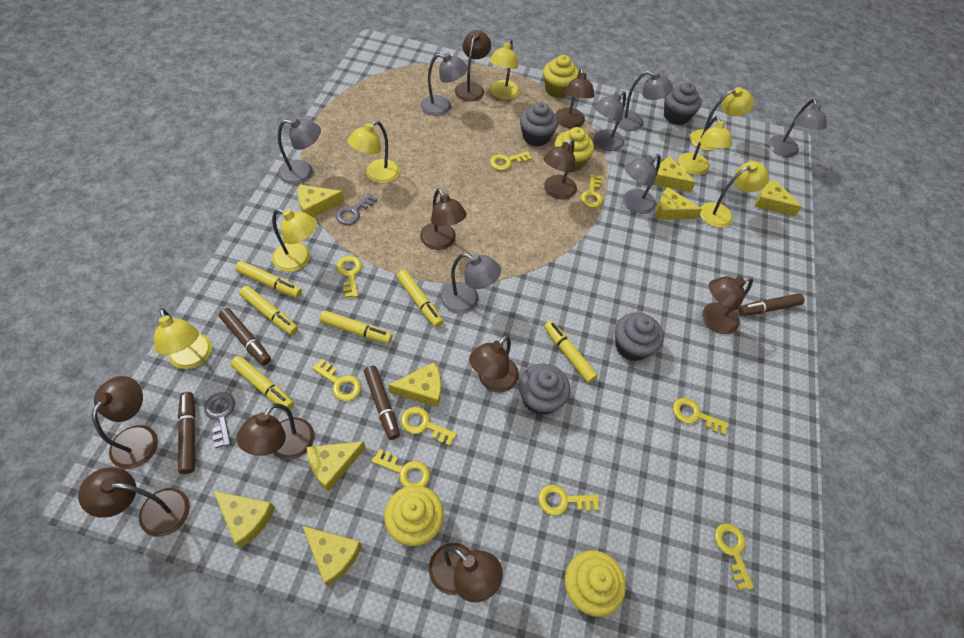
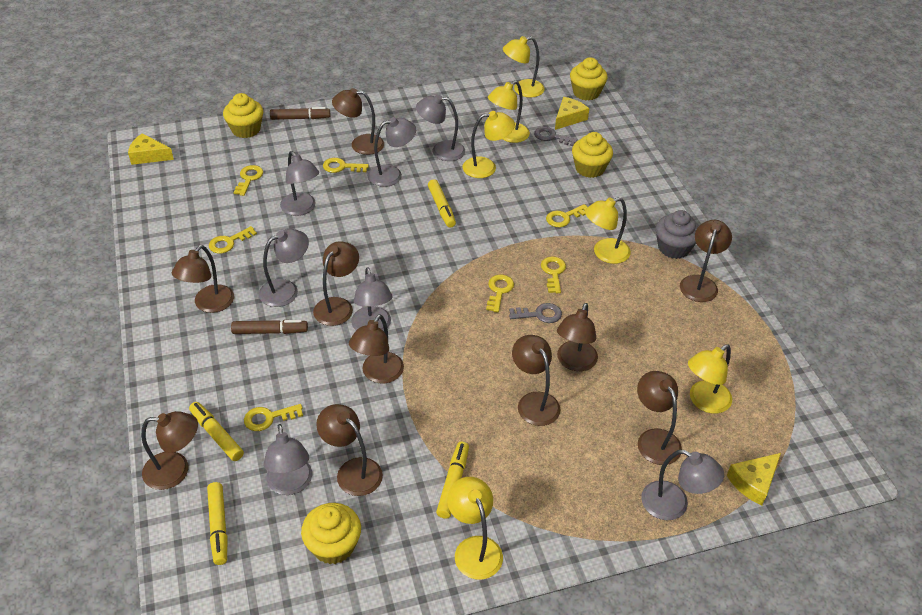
brown marker: [178,392,195,474] [219,308,271,365] [364,366,400,440] [738,293,804,316] = 4 -> [231,320,308,334] [270,107,330,120] = 2
grey cupcake: [519,363,570,415] [520,102,558,146] [615,312,664,361] [664,82,702,125] = 4 -> [656,210,699,259] = 1
yellow cheese: [213,491,275,548] [298,185,344,217] [302,526,362,587] [307,441,366,492] [388,362,441,407] [653,157,696,192] [656,187,702,220] [755,179,802,216] = 8 -> [128,133,174,165] [555,97,589,130] [727,453,781,505] = 3
yellow key: [312,359,361,401] [336,256,362,298] [372,449,430,487] [401,407,457,446] [490,151,532,171] [538,485,599,516] [581,174,603,208] [673,398,729,435] [714,523,754,590] = 9 -> [209,226,257,253] [234,165,263,196] [244,404,303,431] [323,158,369,173] [486,275,514,313] [541,256,566,293] [546,204,587,227] = 7
yellow lamp: [154,308,212,369] [272,209,317,272] [348,121,400,183] [489,39,520,100] [678,116,733,175] [690,87,754,151] [700,161,769,228] = 7 -> [447,477,503,580] [463,111,515,178] [488,81,530,143] [503,36,544,98] [585,197,631,264] [688,344,732,414] = 6
yellow marker: [231,356,294,410] [235,261,302,298] [239,286,298,335] [320,310,392,344] [397,270,443,327] [544,321,598,383] = 6 -> [189,402,244,461] [207,482,227,565] [428,179,456,228] [436,442,469,519] = 4

